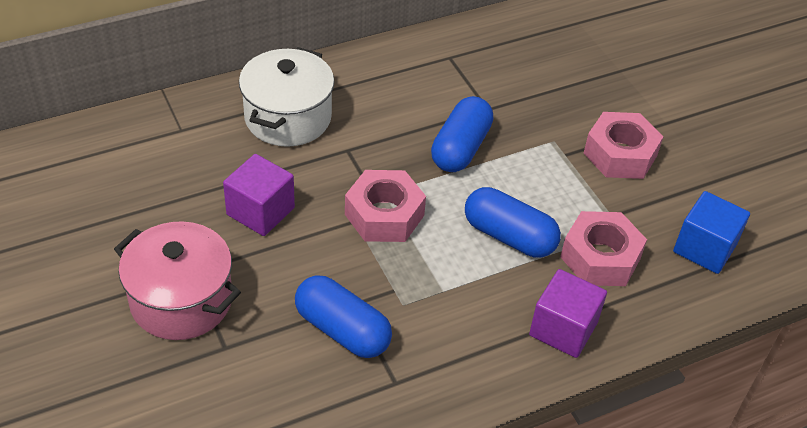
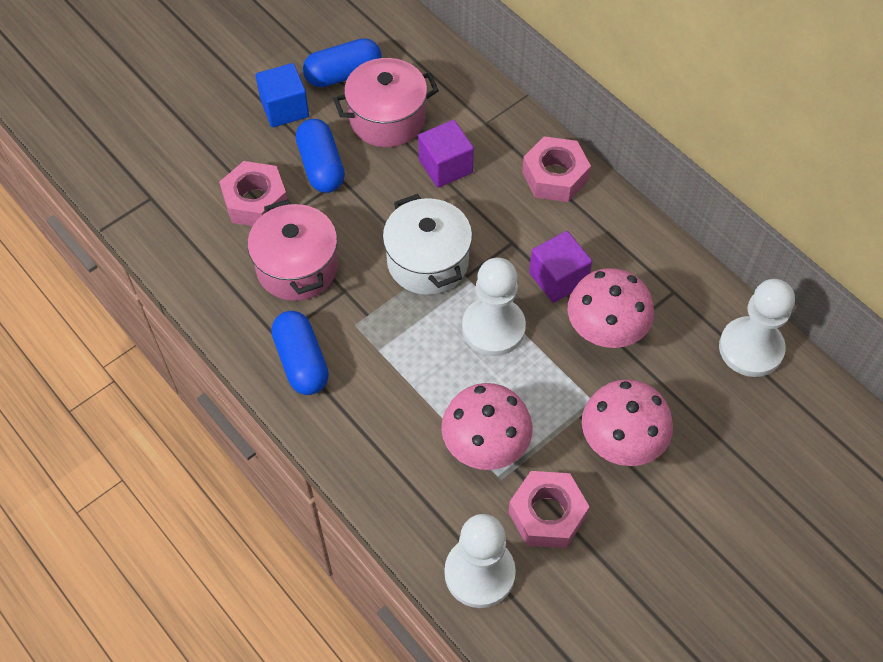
pink mushroom: none = 0 -> [441,383,533,470] [568,268,654,348] [582,379,673,466] = 3
pink pot: [114,221,241,340] = 1 -> [247,199,338,301] [333,58,439,147] = 2
white pawn: none = 0 -> [444,514,516,608] [462,258,526,356] [719,279,795,377] = 3

